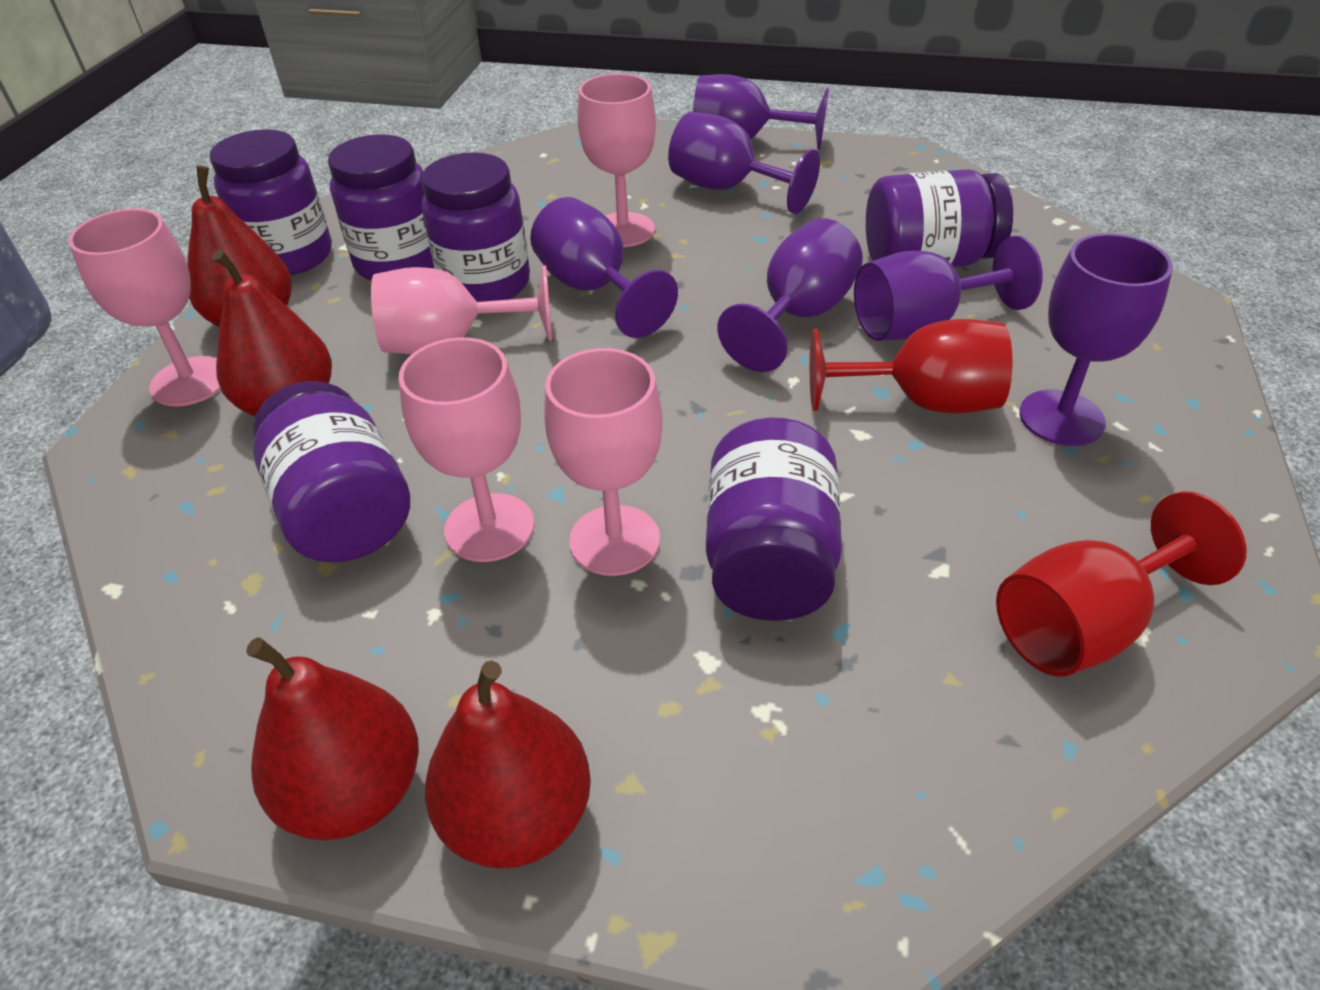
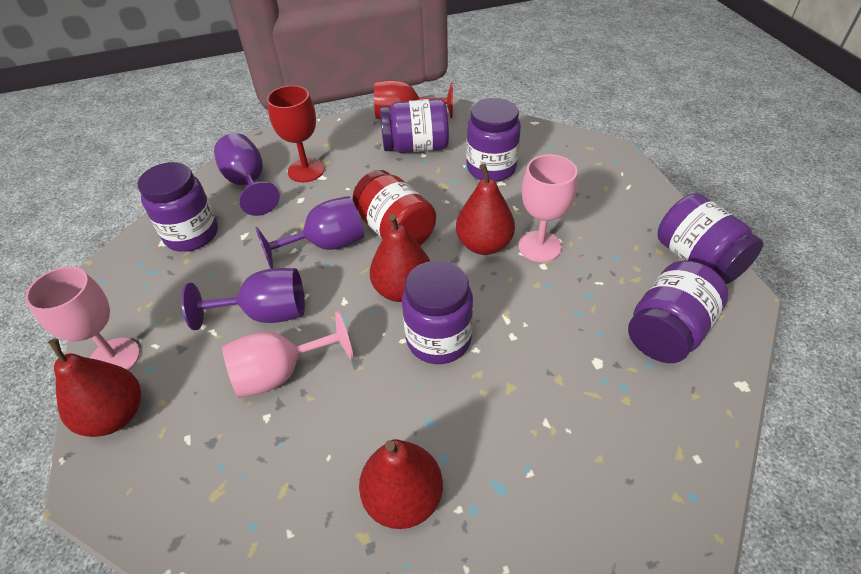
pink goblet: [68,208,221,406] [371,266,552,354] [399,337,534,562] [544,348,663,576] [577,73,656,247] = 5 -> [25,266,140,371] [222,311,353,398] [518,154,577,262] = 3
purple goblet: [530,197,678,338] [668,111,820,214] [693,74,829,150] [717,218,863,372] [854,236,1043,341] [1019,233,1173,446] = 6 -> [181,268,305,330] [214,133,280,216] [255,196,364,269] = 3
red jar: none = 0 -> [353,170,436,245] = 1

